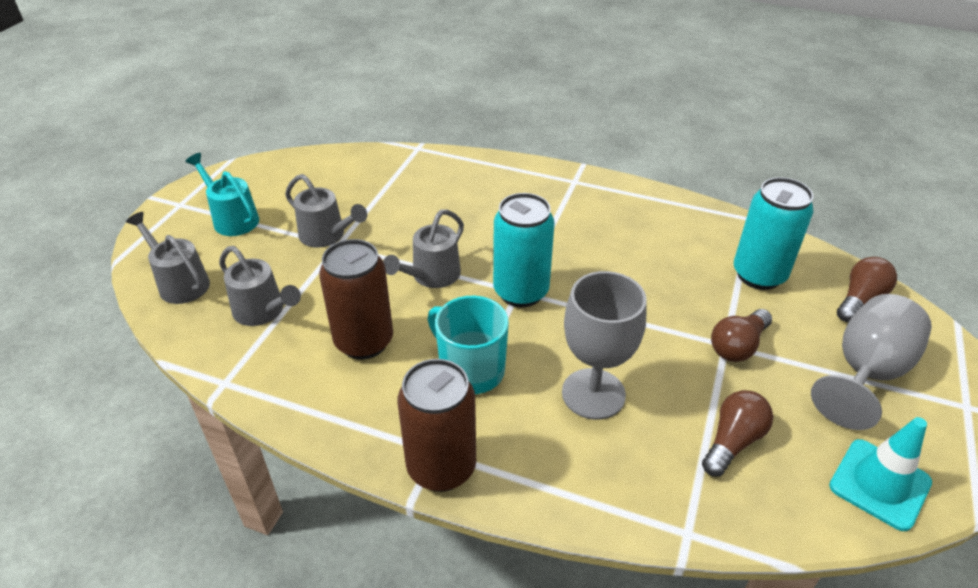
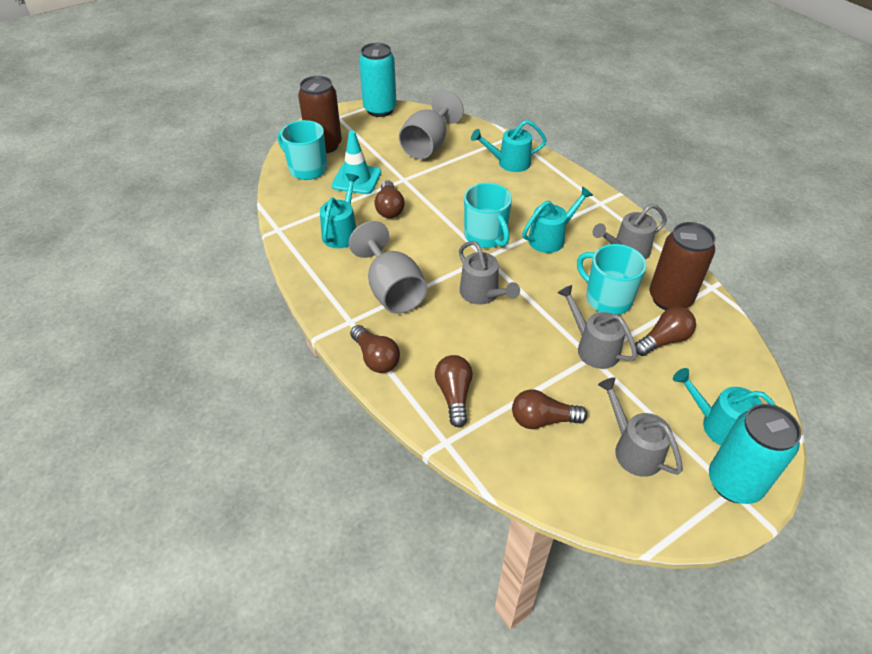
brown light bulb: [702,390,773,476] [711,309,772,362] [837,257,897,322] = 3 -> [350,325,400,373] [375,180,405,218] [435,355,473,427] [512,389,588,429] [635,307,696,356] = 5
turquoise mug: [427,296,509,394] = 1 -> [278,120,327,180] [464,183,512,248] [577,244,646,315] = 3
turquoise watering can: [185,153,259,236] = 1 -> [320,173,359,248] [471,120,547,172] [522,186,593,253] [673,368,775,445] = 4

